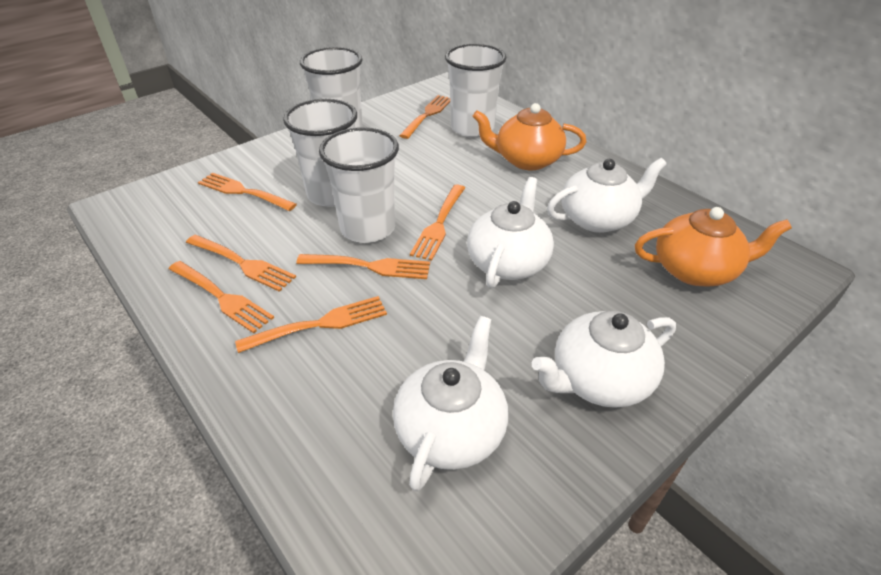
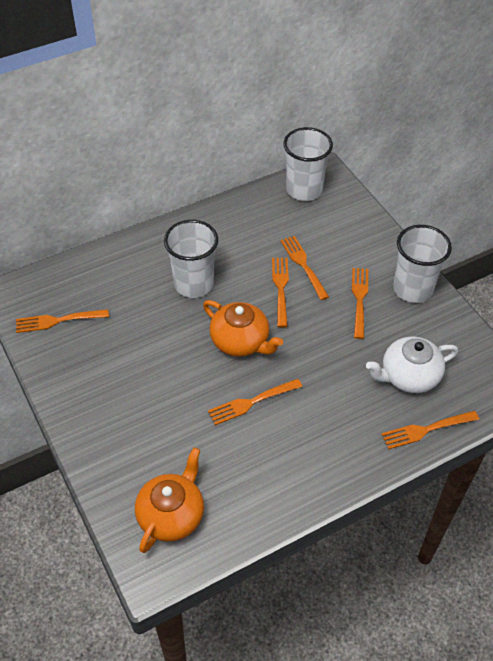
orange fork: [169,261,274,333] [186,235,296,292] [198,173,297,211] [235,296,387,353] [296,254,430,279] [399,95,450,139] [410,185,465,261] = 7 -> [16,309,109,333] [208,379,302,425] [272,258,289,327] [280,236,329,300] [352,268,368,339] [382,411,479,449] = 6
white cup: [283,99,357,207] [300,47,363,128] [319,127,399,243] [445,44,506,137] = 4 -> [164,220,218,298] [283,127,333,201] [393,225,452,303] = 3
white teapot: [393,316,508,491] [467,177,554,288] [532,311,676,408] [547,158,667,233] = 4 -> [366,337,458,393] = 1

